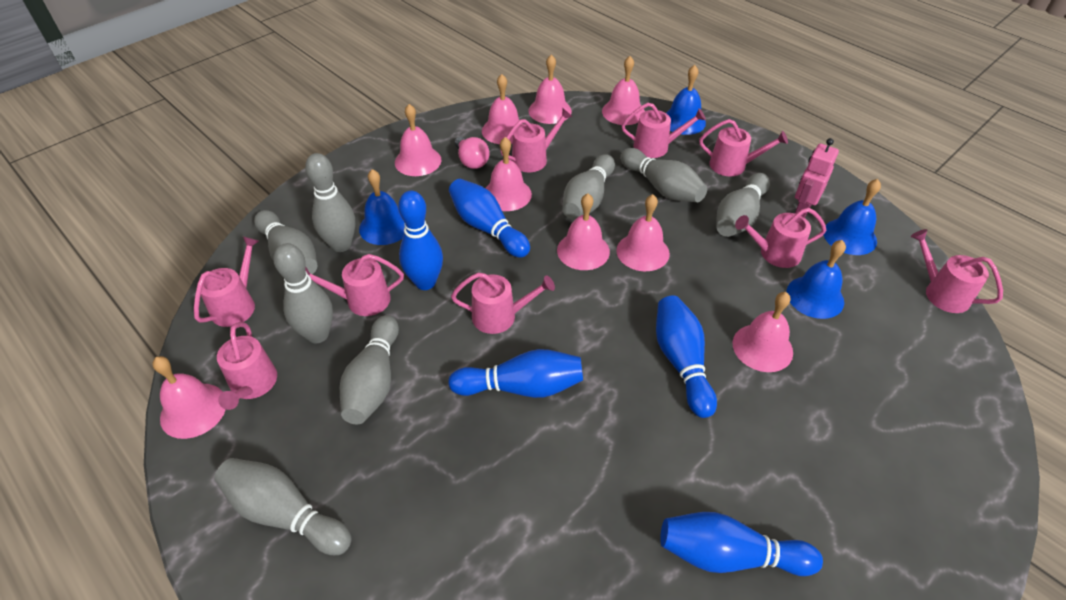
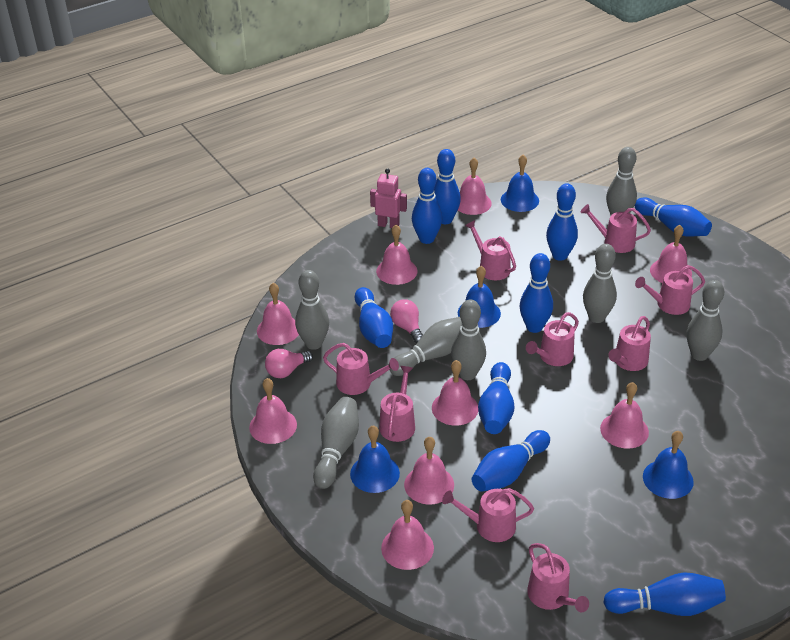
blue bowling pin: [398,191,443,290] [448,349,583,398] [449,179,530,258] [656,295,717,418] [660,512,823,576] = 5 -> [355,287,393,348] [412,168,442,244] [434,149,461,224] [472,430,550,492] [478,362,514,434] [520,253,553,333] [546,183,578,261] [603,572,726,616] [635,197,712,236] = 9
grey bowling pin: [214,458,352,555] [254,210,318,274] [274,243,333,343] [305,153,355,252] [340,315,399,425] [562,154,615,219] [620,148,707,202] [716,173,770,237] = 8 -> [295,270,329,350] [313,397,359,489] [390,317,462,376] [451,300,486,380] [583,244,617,323] [606,147,637,215] [687,280,724,361] = 7
pink light bulb: [455,137,490,169] = 1 -> [265,349,313,378] [390,299,423,343] = 2

